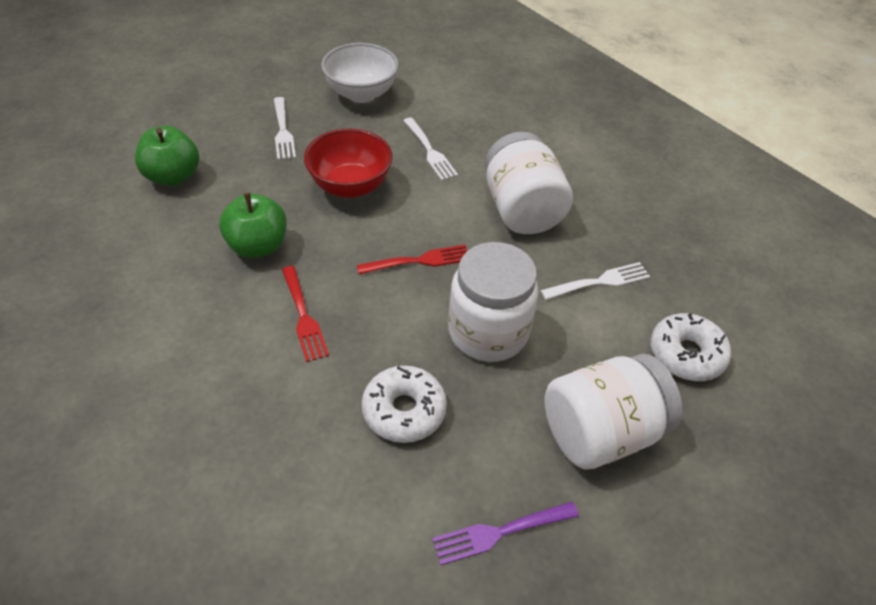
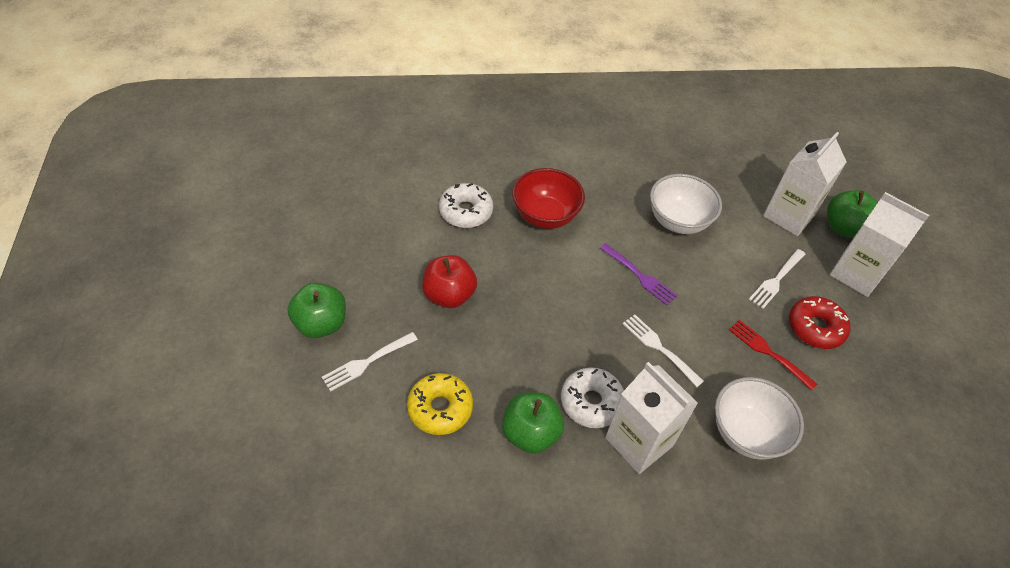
green apple: [135,126,199,186] [219,192,287,258] = 2 -> [287,283,346,338] [502,392,564,454] [827,190,877,238] = 3
red apple: none = 0 -> [422,255,477,308] = 1
red donut: none = 0 -> [789,296,850,349] = 1
red fork: [282,266,329,362] [357,245,468,274] = 2 -> [729,320,817,391] = 1
white bowl: [321,43,399,103] = 1 -> [650,174,722,234] [715,377,804,460] = 2
white carton: none = 0 -> [605,362,698,474] [763,132,847,236] [830,192,929,297] = 3
white jar: [448,242,539,362] [485,132,573,234] [544,354,683,470] = 3 -> none = 0
yellow donut: none = 0 -> [407,373,473,435] = 1

